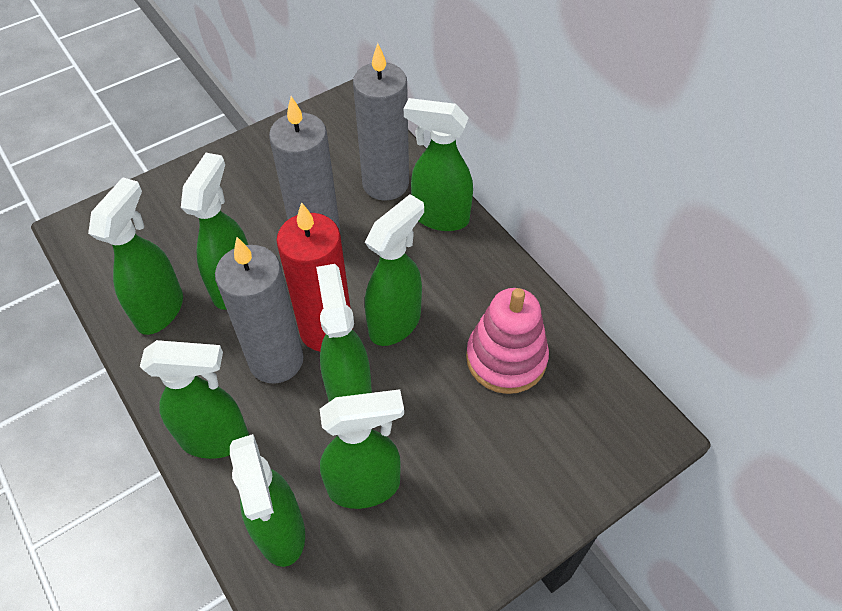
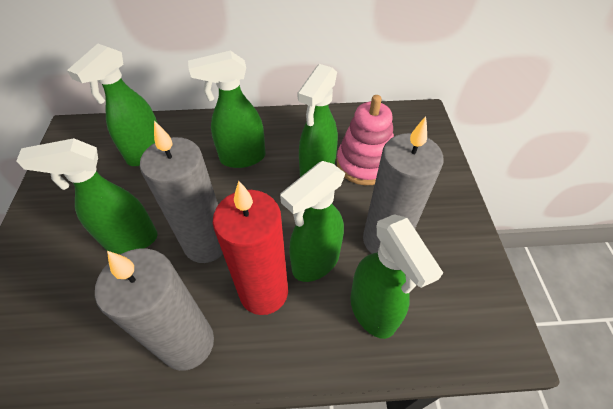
green spray bottle: [88,177,183,335] [140,340,249,459] [181,153,248,310] [230,434,305,567] [316,264,372,402] [319,389,404,509] [365,194,424,346] [404,98,473,231] = 8 -> [17,138,158,254] [67,44,158,166] [188,51,266,168] [280,161,346,282] [298,64,338,177] [350,214,443,339] = 6

